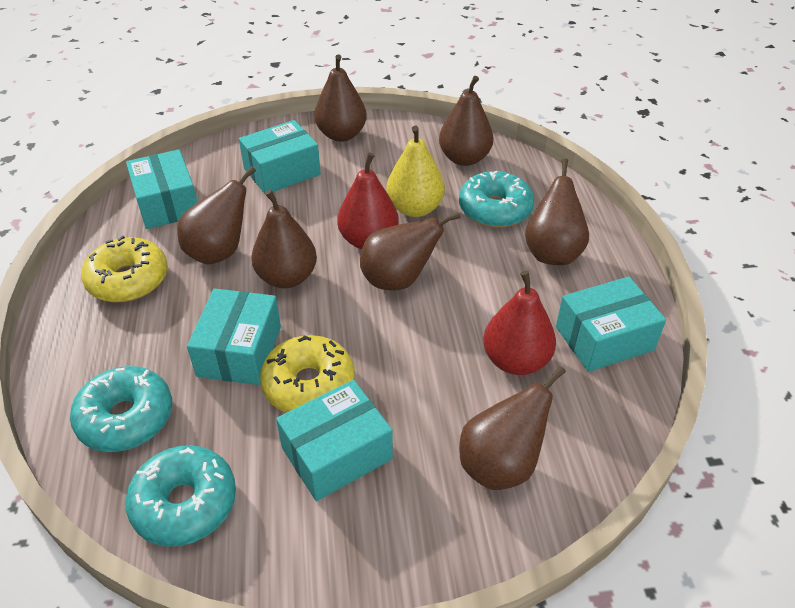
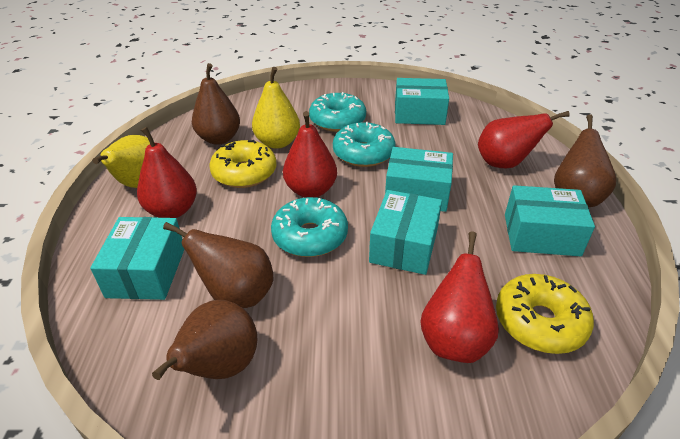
brown pear: [177,166,256,265] [251,190,317,288] [314,54,367,142] [360,212,460,290] [439,76,494,166] [459,366,566,490] [525,158,589,265] = 7 -> [152,300,258,380] [163,222,273,308] [192,63,240,145] [554,114,616,207] = 4
red pear: [337,153,399,249] [483,270,556,375] = 2 -> [137,127,197,218] [283,111,337,198] [420,232,499,363] [478,111,570,168] = 4
yellow pear: [386,126,445,217] = 1 -> [92,135,150,188] [252,67,300,149] = 2

